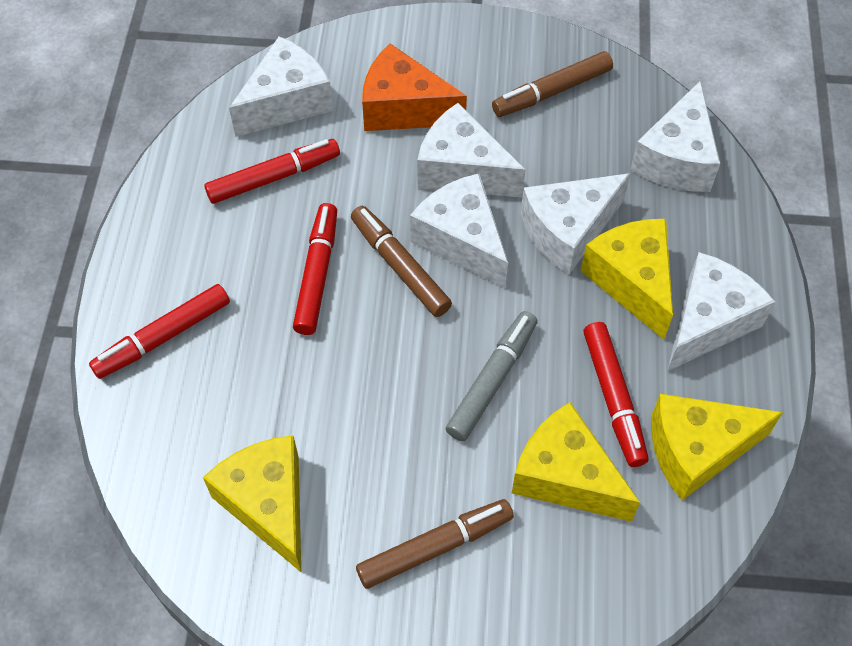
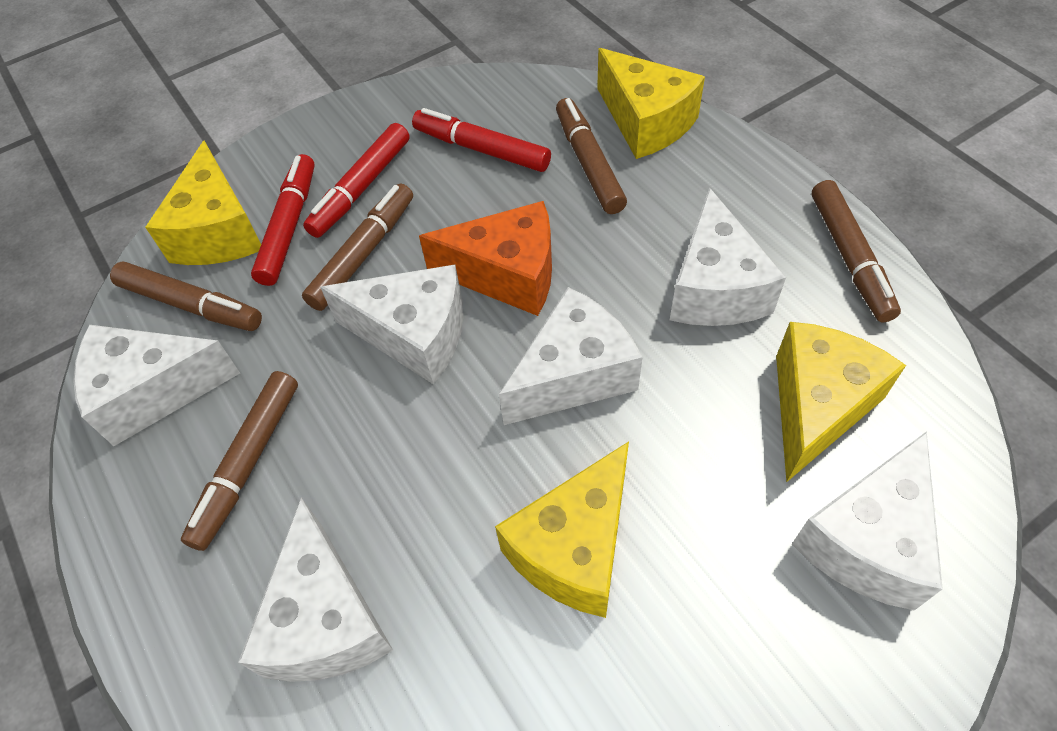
brown marker: [351,206,452,317] [356,499,514,589] [492,51,613,117] = 3 -> [110,262,262,331] [181,371,298,551] [302,184,413,311] [556,98,627,214] [812,180,901,322] = 5
grey marker: [446,311,538,441] = 1 -> none = 0
red marker: [89,284,230,379] [204,139,340,204] [293,203,337,335] [583,322,649,467] = 4 -> [251,154,315,286] [303,123,409,238] [412,108,551,172] = 3

